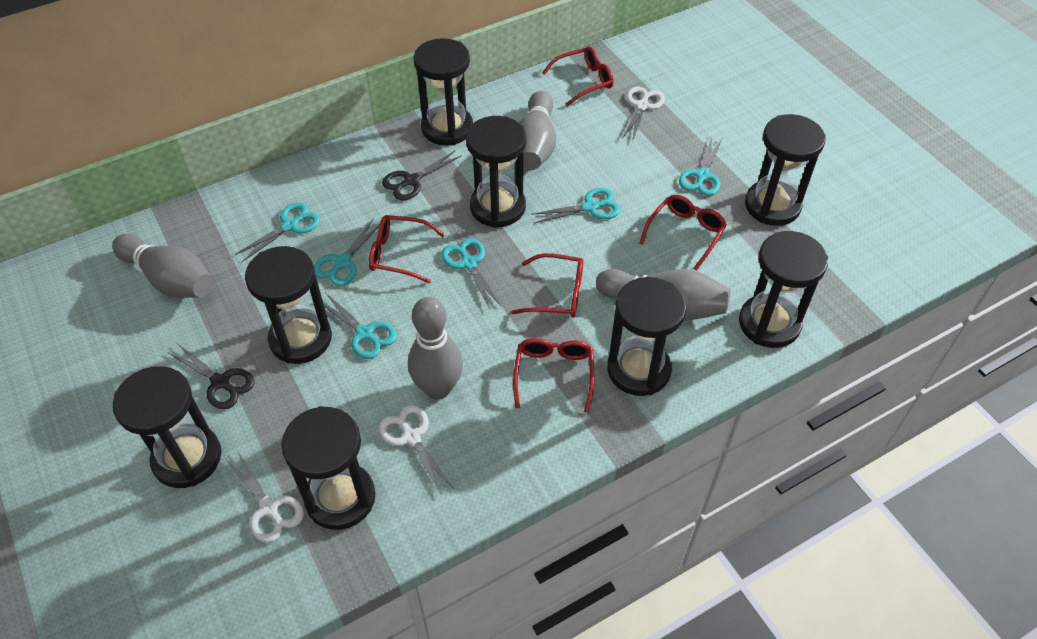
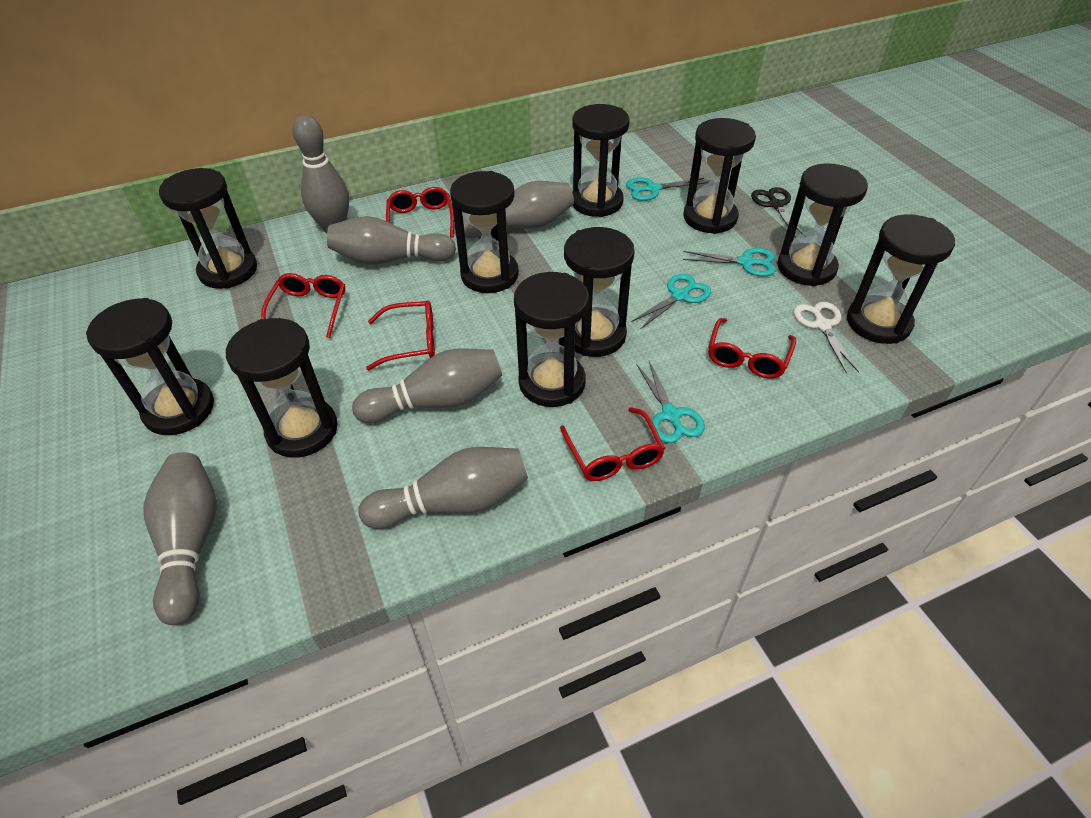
black hourglass: [113,366,221,488] [245,246,332,364] [281,406,376,530] [414,38,473,145] [466,116,526,228] [607,277,686,396] [739,231,828,348] [745,114,826,226] = 8 -> [86,298,214,435] [159,168,257,289] [226,318,338,458] [450,171,519,293] [514,272,589,407] [564,227,635,357] [572,104,630,217] [684,118,756,234] [777,163,868,286] [847,214,955,344] = 10
black scissors: [167,343,254,409] [382,151,462,200] = 2 -> [751,187,803,238] = 1
grey bowling pin: [112,234,213,298] [408,297,463,399] [519,91,556,170] [596,269,730,320] = 4 -> [143,452,217,625] [293,115,349,233] [327,216,456,265] [352,349,502,423] [358,447,528,529] [463,181,574,238] = 6
turquoise scissors: [235,202,320,262] [314,218,380,286] [324,293,397,359] [442,238,502,309] [531,188,621,223] [679,137,722,196] = 6 -> [626,177,708,201] [631,274,711,329] [636,361,705,443] [683,248,776,277] = 4
white scissors: [226,452,304,543] [379,405,454,494] [622,87,665,142] = 3 -> [794,302,859,373] = 1

